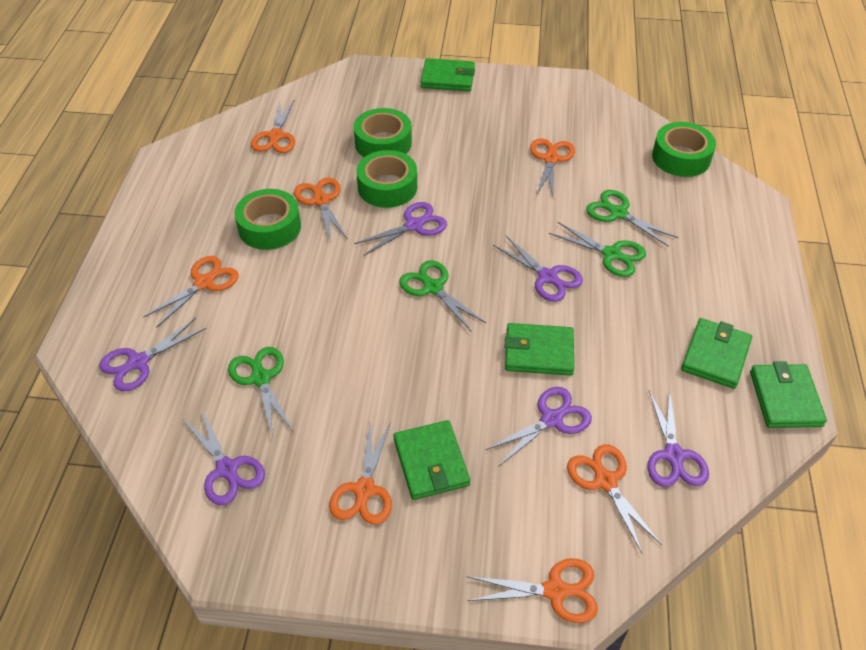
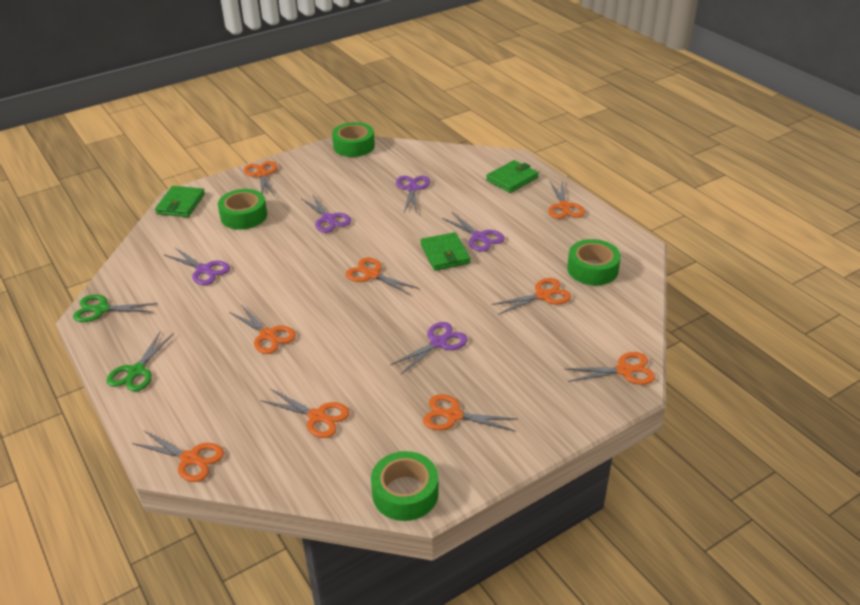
green scissors: [228,347,294,438] [399,260,486,332] [549,222,646,277] [586,190,679,247] = 4 -> [73,294,158,322] [106,331,174,392] = 2
green wallet: [394,420,470,500] [421,58,475,91] [504,323,574,376] [681,318,752,389] [750,361,827,428] = 5 -> [155,186,205,217] [421,232,471,271] [486,160,539,193] = 3
orange scissors: [143,256,239,328] [251,99,295,153] [294,178,347,240] [329,422,392,525] [467,558,598,623] [530,138,575,196] [567,444,662,553] = 7 -> [132,430,224,482] [229,304,296,354] [244,161,278,196] [261,389,349,438] [346,258,419,296] [423,394,517,431] [491,278,571,315] [548,181,585,219] [564,352,656,385] = 9
purple scissors: [99,318,206,391] [183,408,265,505] [354,202,447,256] [485,387,592,466] [493,236,583,302] [647,389,709,487] = 6 -> [165,248,230,285] [301,195,351,233] [390,322,468,374] [396,176,430,213] [442,212,505,252] = 5

